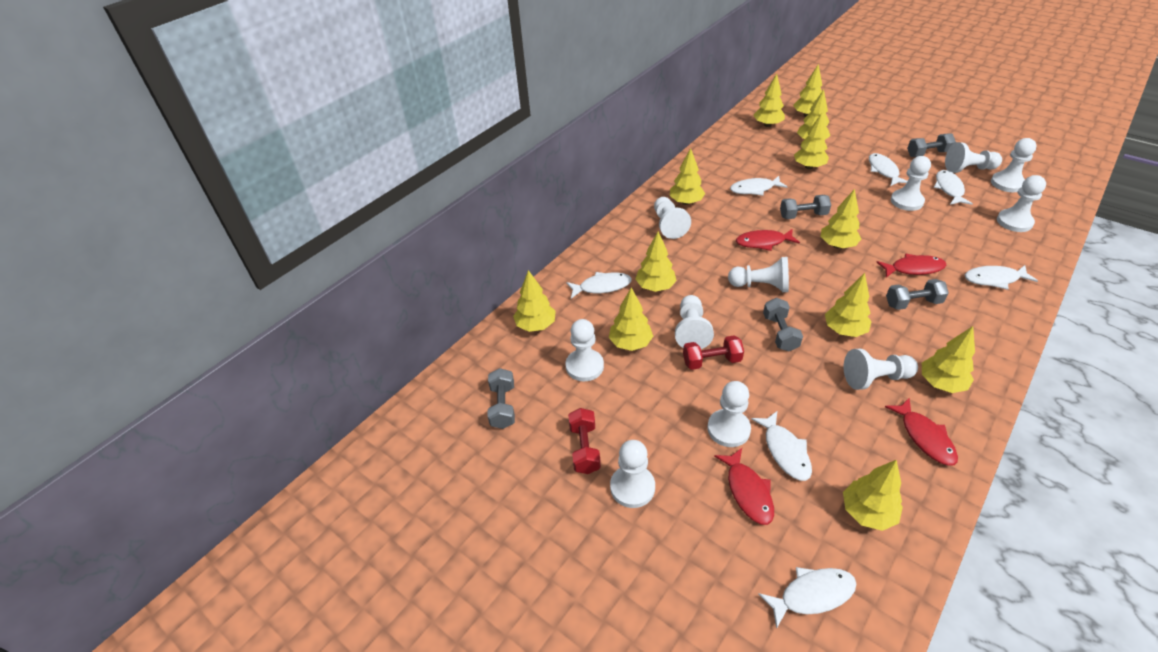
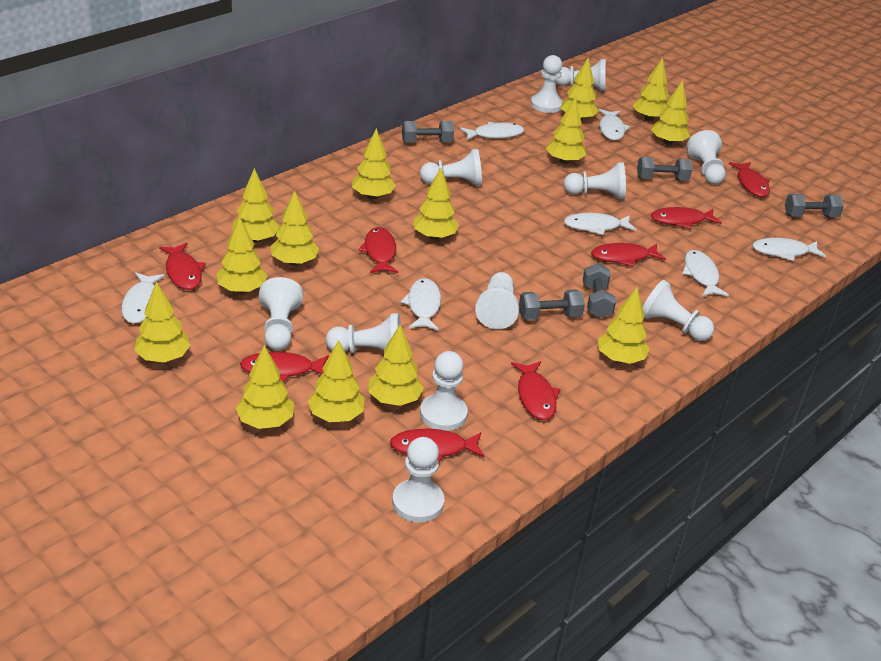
red dumbbell: [568,408,601,474] [683,335,744,370] = 2 -> none = 0
red fish: [714,448,774,525] [736,229,800,251] [876,254,946,278] [885,397,958,466] = 4 -> [159,243,206,290] [240,352,329,383] [358,227,398,273] [390,429,485,462] [511,361,561,420] [591,243,666,266] [651,207,722,229] [729,162,770,197] = 8
yellow tree: [513,270,556,332] [609,288,653,351] [635,232,677,292] [670,148,705,205] [753,74,785,127] [793,64,822,117] [794,113,829,169] [797,89,830,140] [821,189,861,248] [825,273,872,337] [843,460,903,531] [922,326,975,393] = 12 -> [134,281,191,362] [217,217,267,294] [232,168,279,243] [236,345,294,429] [271,191,319,266] [308,340,365,422] [352,128,396,199] [368,325,424,406] [413,168,459,240] [546,97,587,164] [561,58,599,121] [598,287,649,364] [632,57,669,121] [651,80,690,145] = 14

